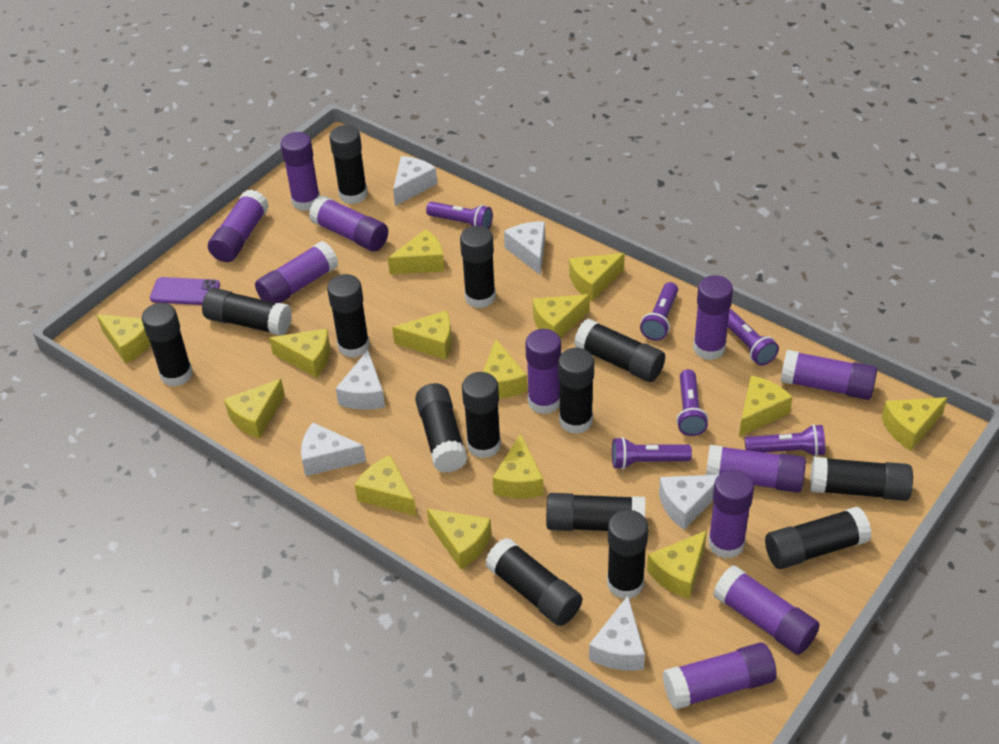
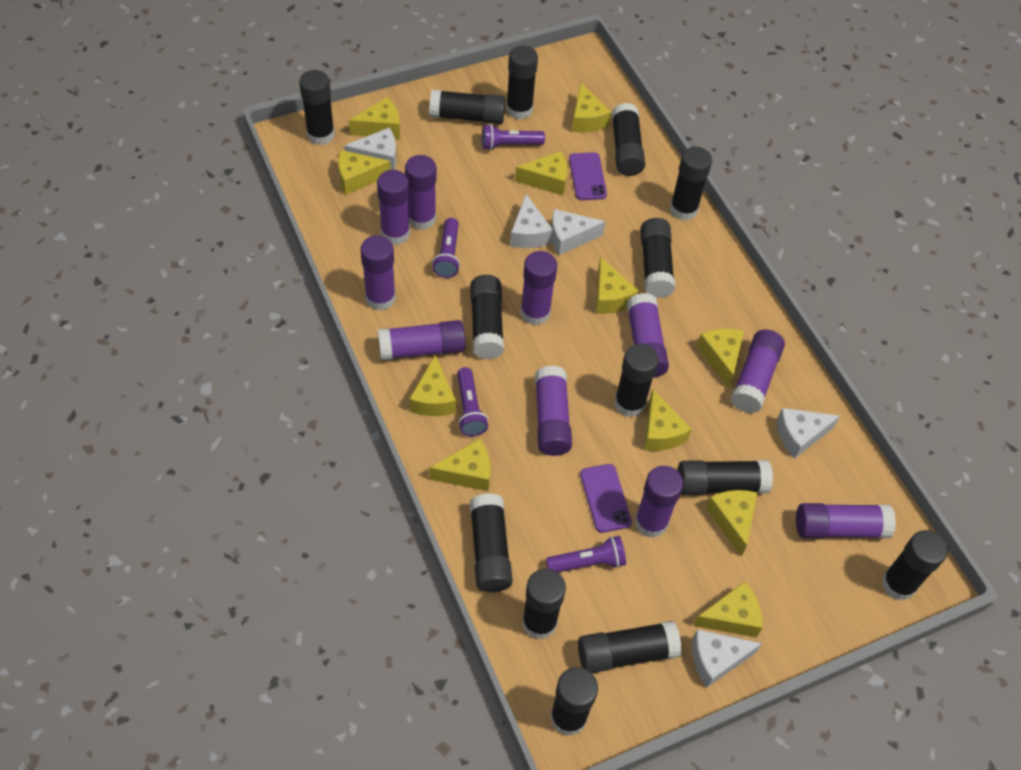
purple flashlight: [426,202,493,229] [612,437,692,470] [640,282,678,341] [676,369,708,436] [728,309,779,366] [745,424,825,457] = 6 -> [432,218,460,278] [457,367,488,436] [482,124,545,150] [546,536,626,572] = 4
purple glue stick: [208,189,269,262] [255,241,338,303] [280,132,320,211] [309,195,388,252] [525,329,561,414] [663,642,777,710] [693,275,733,360] [706,445,806,493] [708,469,754,559] [713,566,820,655] [780,350,877,400] = 11 -> [360,235,396,310] [377,170,410,245] [378,320,465,361] [405,155,436,230] [520,251,557,325] [535,366,572,456] [627,293,669,378] [635,466,683,538] [731,329,785,413] [796,503,896,538] = 10
purple phone: [150,277,220,305] = 1 -> [569,152,607,200] [580,464,632,533] = 2
white cheese: [301,423,366,476] [336,350,385,410] [393,156,437,206] [504,221,545,275] [589,596,645,671] [659,474,719,530] = 6 -> [344,128,396,170] [510,194,553,248] [551,209,605,255] [692,629,762,687] [777,408,840,459] = 5
yellow cheese: [96,314,150,364] [224,379,285,438] [269,328,330,378] [355,455,416,516] [388,229,445,275] [392,310,452,360] [427,508,492,569] [483,339,527,398] [492,433,544,499] [533,294,590,338] [569,253,625,301] [647,530,707,599] [739,375,793,437] [881,397,947,451] = 14 -> [338,150,391,195] [349,97,400,139] [409,355,456,416] [429,438,490,491] [515,151,567,195] [572,83,611,133] [596,257,639,314] [644,389,692,451] [693,581,762,638] [697,328,744,388] [706,490,757,556] = 11

